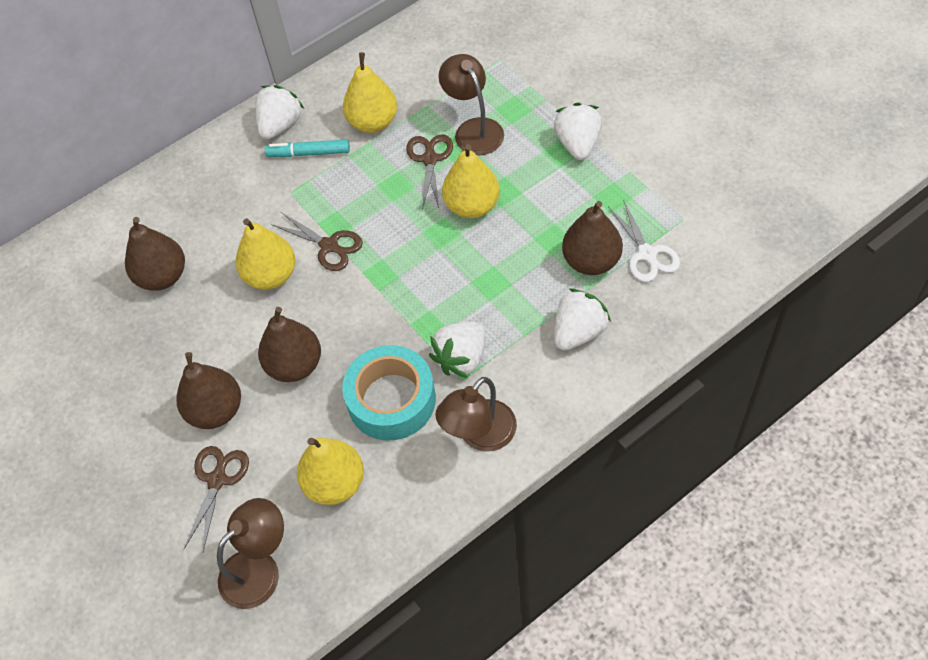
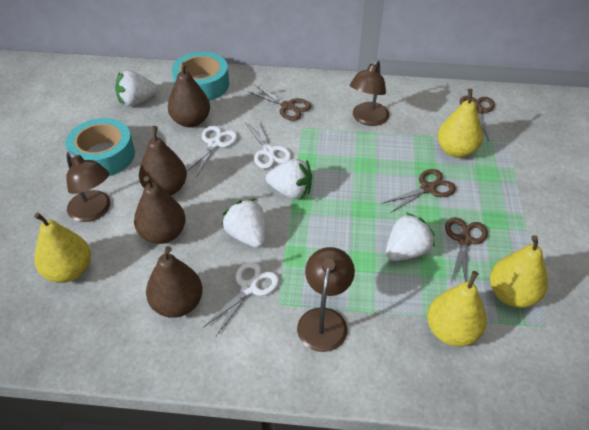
brown scissors: [184,446,249,551] [271,212,363,271] [406,134,453,210] = 3 -> [248,85,311,121] [383,169,456,213] [445,217,488,282] [460,95,495,141] = 4
turquoise marker: [265,140,350,157] = 1 -> none = 0
turquoise tape: [342,345,436,441] = 1 -> [65,118,135,176] [172,52,229,101] = 2
white scissors: [608,200,680,282] = 1 -> [186,126,238,177] [203,261,279,336] [246,119,291,169] = 3

